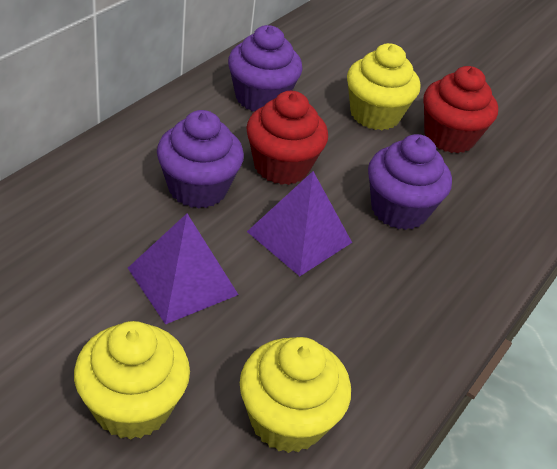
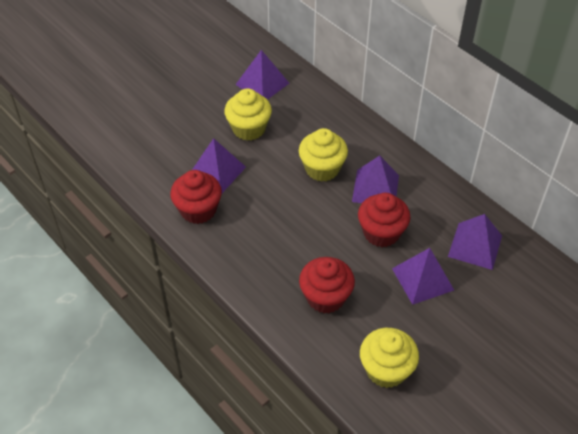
purple cupcake: [157,110,244,208] [228,25,303,111] [368,134,452,230] = 3 -> none = 0
purple pyramid: [128,214,239,325] [247,171,352,276] = 2 -> [192,138,246,193] [235,50,289,100] [352,155,399,203] [392,248,454,305] [448,214,502,270] = 5
red cupcake: [246,91,328,185] [424,66,498,153] = 2 -> [170,170,222,224] [299,257,355,313] [358,193,411,247] = 3

